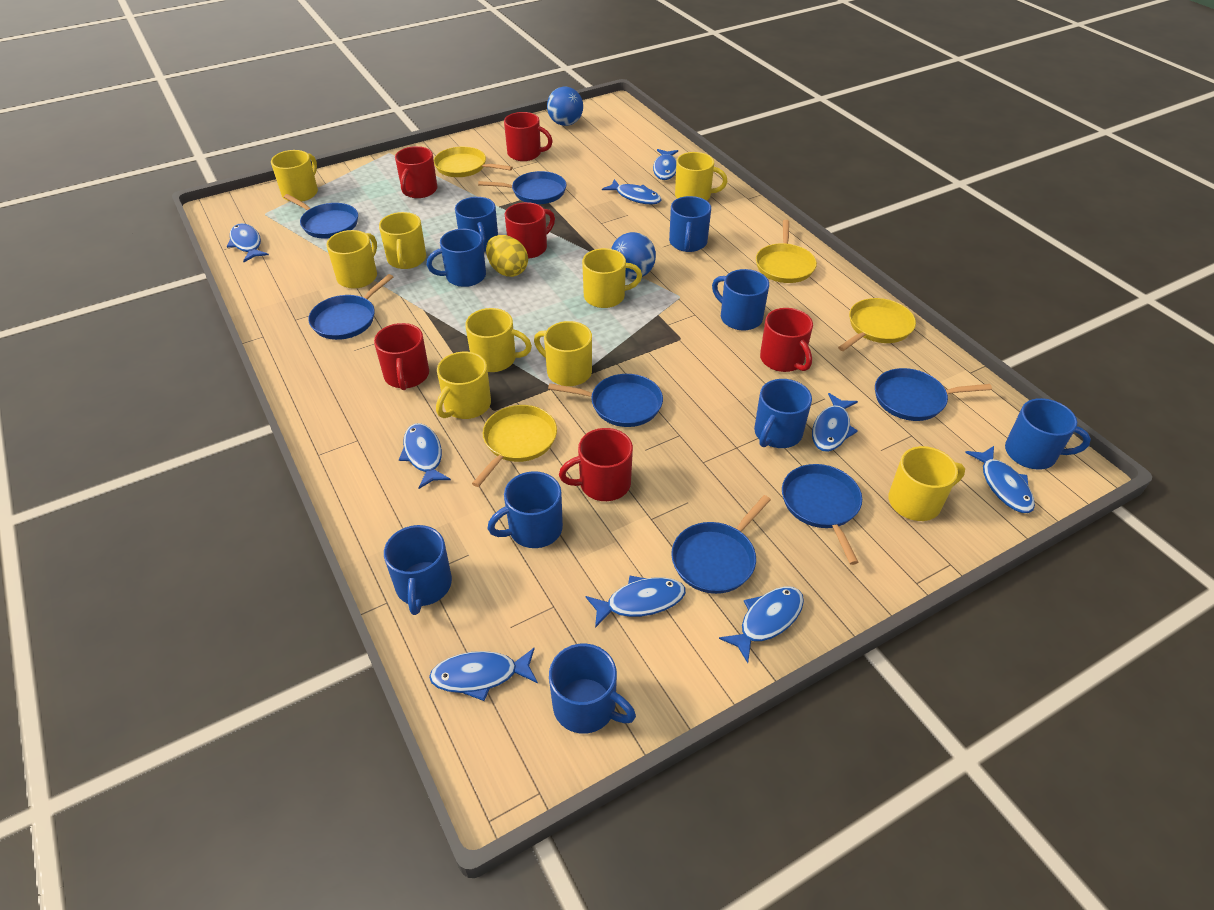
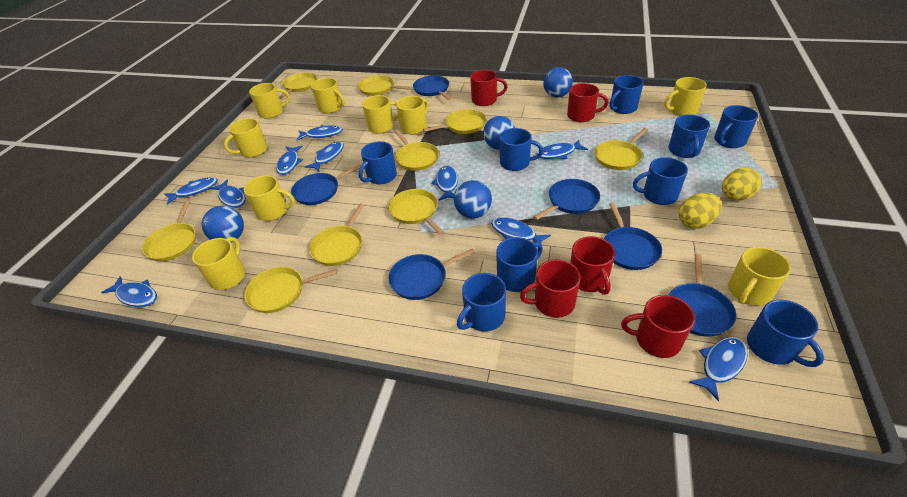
blue ball: [547,87,583,126] [611,232,656,279] = 2 -> [202,206,244,242] [454,180,492,219] [483,116,515,150] [543,67,573,97] = 4
blue fish: [227,223,269,262] [399,423,451,489] [429,648,538,701] [585,576,686,628] [602,179,662,205] [653,149,678,180] [719,586,804,663] [812,393,858,452] [965,446,1035,513] = 9 -> [101,276,157,307] [164,177,218,205] [210,179,246,208] [276,146,303,175] [296,125,343,140] [305,142,344,171] [431,165,458,201] [491,217,551,244] [537,140,588,159] [689,337,748,401] = 10
blue pan: [284,194,358,239] [308,274,393,340] [478,171,566,204] [548,374,663,427] [671,495,771,594] [782,464,862,565] [875,368,992,421] = 7 -> [291,165,361,205] [389,248,475,300] [413,75,452,100] [533,179,600,220] [604,203,662,270] [669,254,736,337] = 6
red mug: [374,323,429,390] [395,146,437,198] [504,112,553,161] [505,202,555,259] [559,428,633,501] [760,308,813,372] = 6 -> [470,70,507,106] [520,260,581,318] [567,83,608,122] [570,236,615,295] [621,295,695,358] = 5
yellow egg: [486,235,528,277] = 1 -> [679,193,722,229] [722,168,762,201] = 2
yellow pan: [434,147,513,177] [472,405,557,487] [756,220,817,283] [838,298,916,351] = 4 -> [142,201,196,261] [244,267,337,313] [279,72,317,99] [309,203,364,266] [358,75,411,96] [388,189,444,235] [394,130,439,171] [423,109,486,134] [595,128,648,170] = 9

